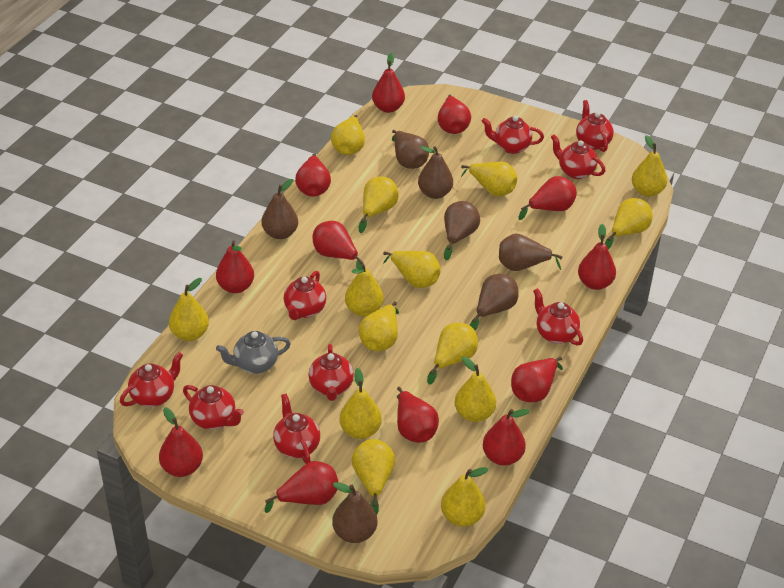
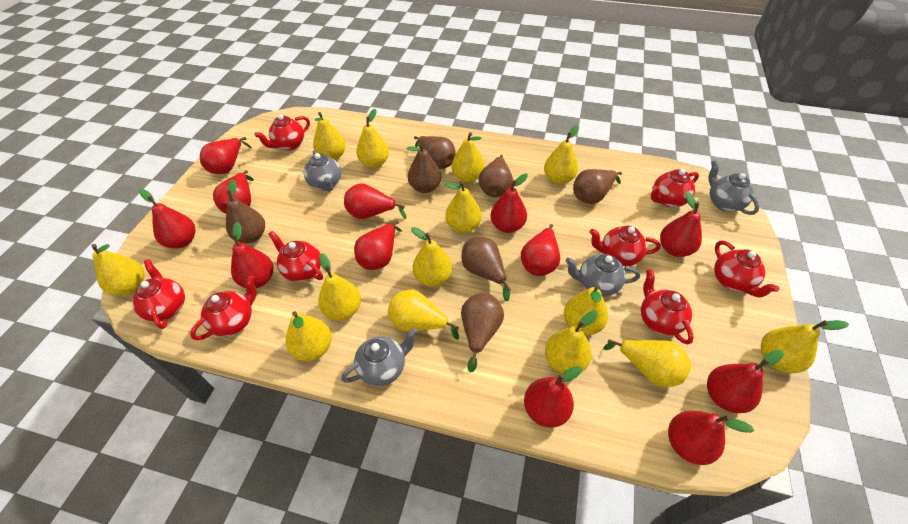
grey teapot: [216,331,291,374] = 1 -> [304,150,342,192] [341,328,418,386] [565,254,640,296] [708,160,759,215] = 4
red teapot: [120,352,183,407] [183,385,244,430] [273,393,320,464] [284,271,326,320] [308,344,354,401] [482,116,544,154] [533,288,583,346] [551,134,605,179] [576,100,614,152] = 9 -> [132,259,185,329] [190,275,257,340] [254,114,310,151] [268,231,323,282] [589,226,661,266] [641,269,694,345] [651,169,699,207] [714,241,780,298] = 8

